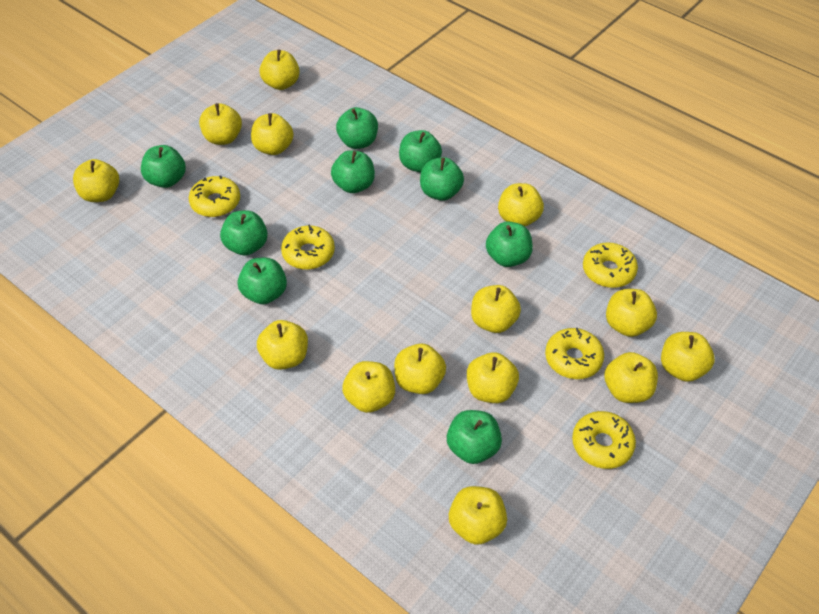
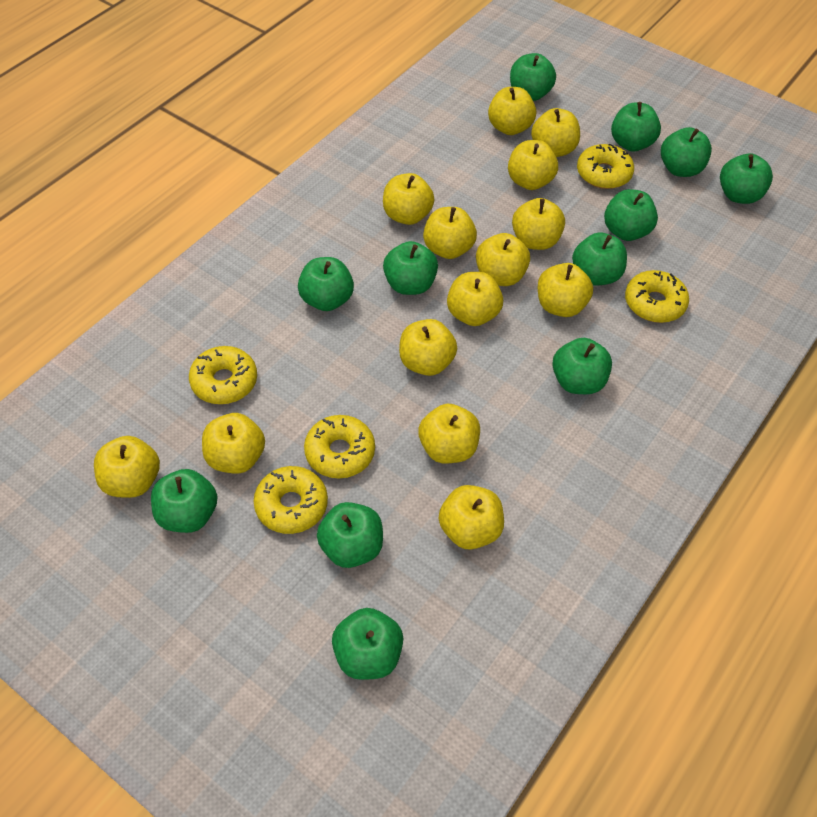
green apple: [141,145,186,188] [220,210,268,256] [238,258,287,304] [331,150,375,193] [336,107,378,149] [399,130,442,173] [420,157,464,201] [447,410,502,464] [486,221,533,267] = 9 -> [151,469,217,533] [298,257,354,311] [317,502,383,568] [332,608,404,680] [383,241,438,295] [510,53,556,101] [552,338,612,394] [572,232,627,285] [604,189,658,241] [611,102,661,152] [661,127,712,177] [720,154,773,204] = 12

